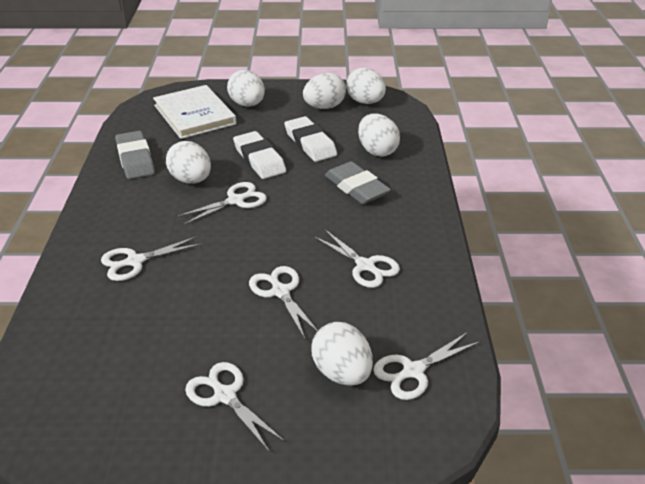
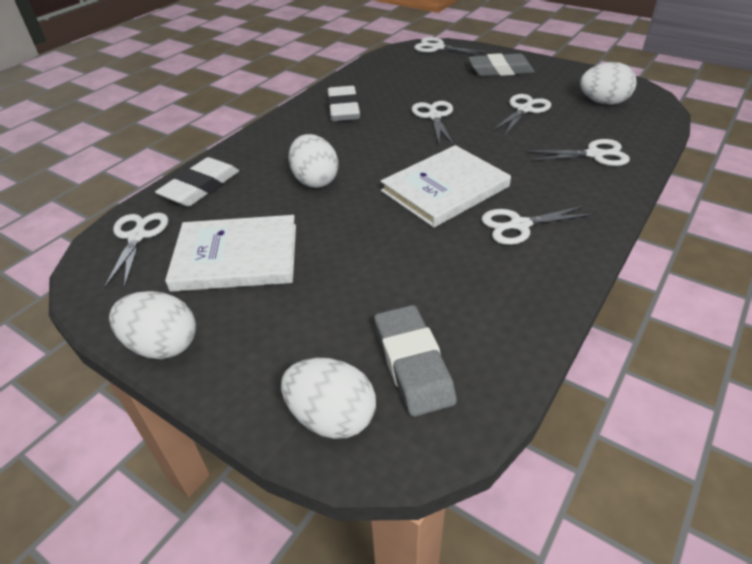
white book: [153,85,237,139] = 1 -> [165,215,296,292] [381,145,511,228] = 2
white egg: [166,141,211,184] [227,70,265,107] [303,73,346,109] [311,322,373,386] [346,68,386,104] [358,113,400,157] = 6 -> [109,291,196,359] [281,358,376,439] [288,134,339,188] [580,62,637,105] = 4

